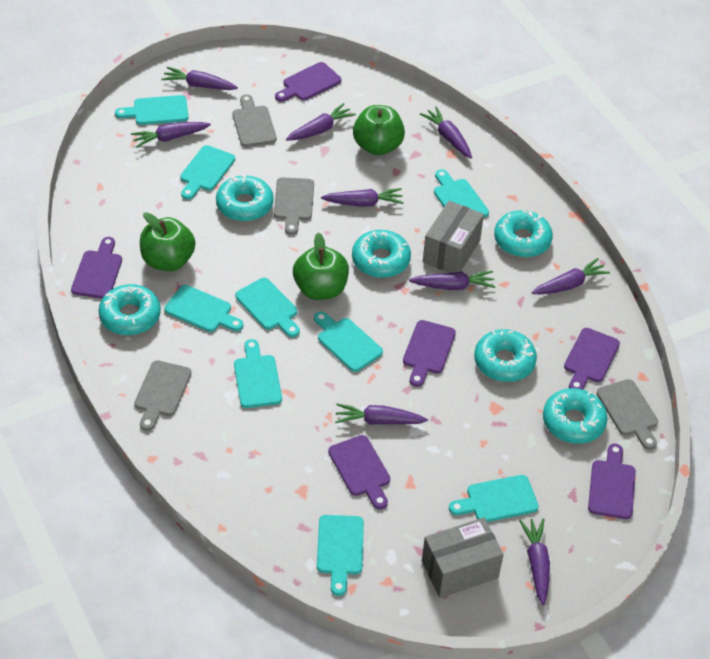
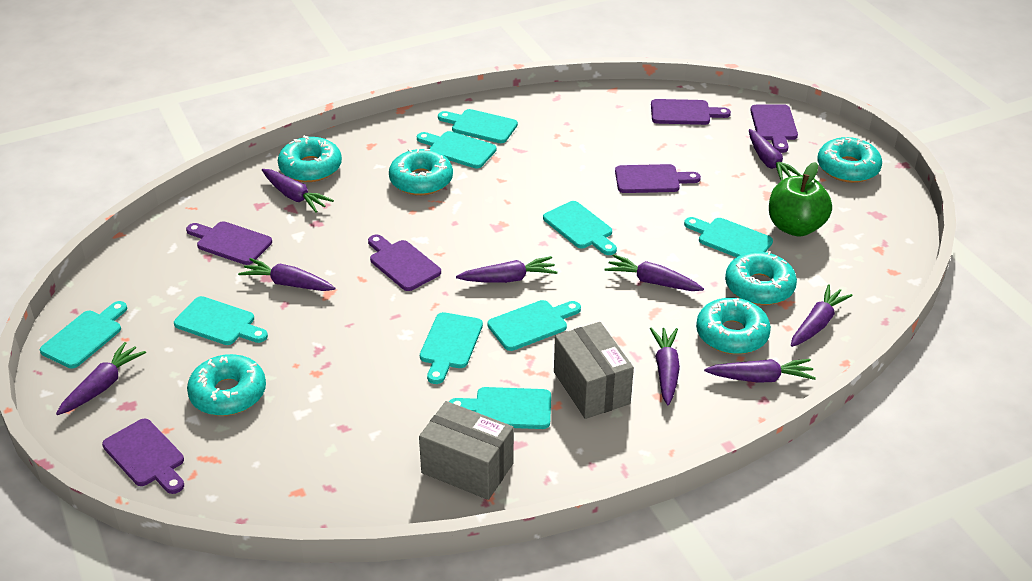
green apple: [140,212,195,271] [293,232,349,300] [353,105,405,155] = 3 -> [769,162,832,237] = 1
grey cutting board: [135,360,191,431] [232,94,277,147] [274,177,314,235] [597,379,658,450] = 4 -> none = 0

